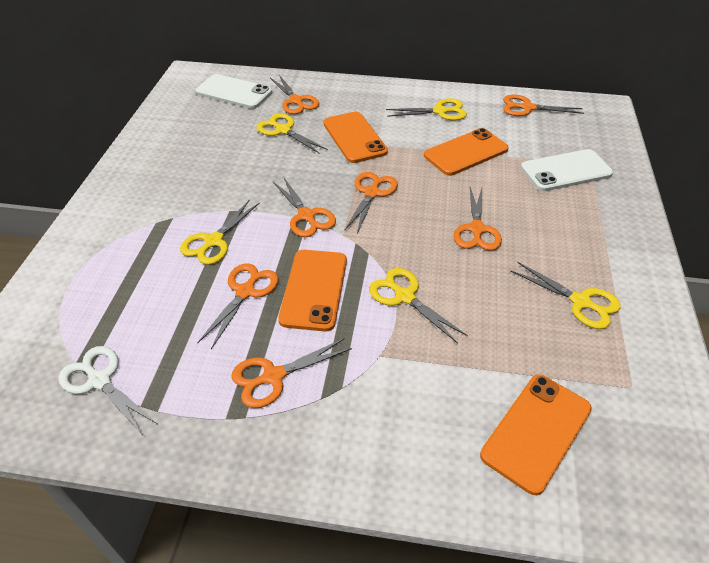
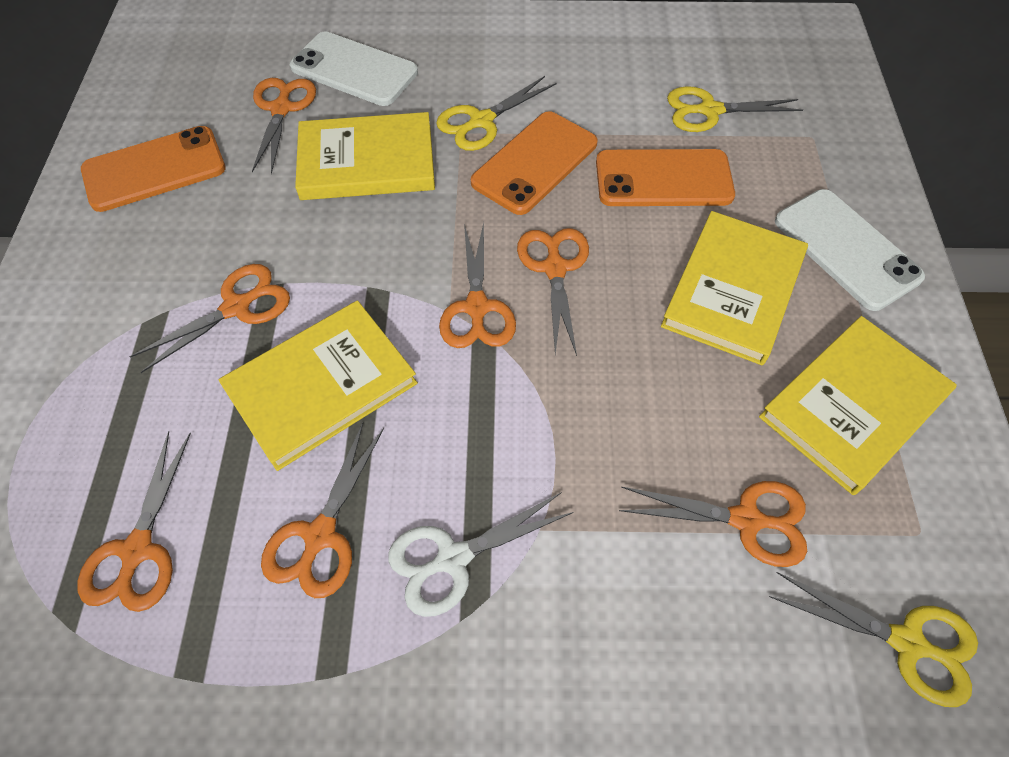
orange phone: [278,250,347,332] [323,112,388,163] [424,128,509,176] [480,375,592,495] = 4 -> [81,126,226,212] [471,111,598,215] [596,149,735,206] = 3
yellow book: none = 0 -> [218,300,418,471] [295,112,435,200] [661,211,808,365] [759,316,957,495] = 4
yellow scissors: [180,199,260,265] [257,113,328,154] [369,268,468,344] [386,98,467,121] [510,262,621,329] = 5 -> [436,76,556,151] [667,86,803,132] [769,572,978,707] = 3

